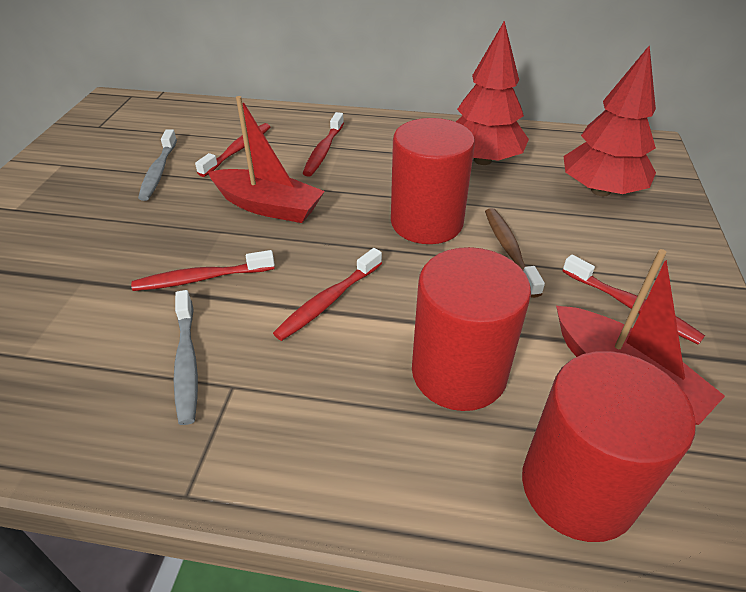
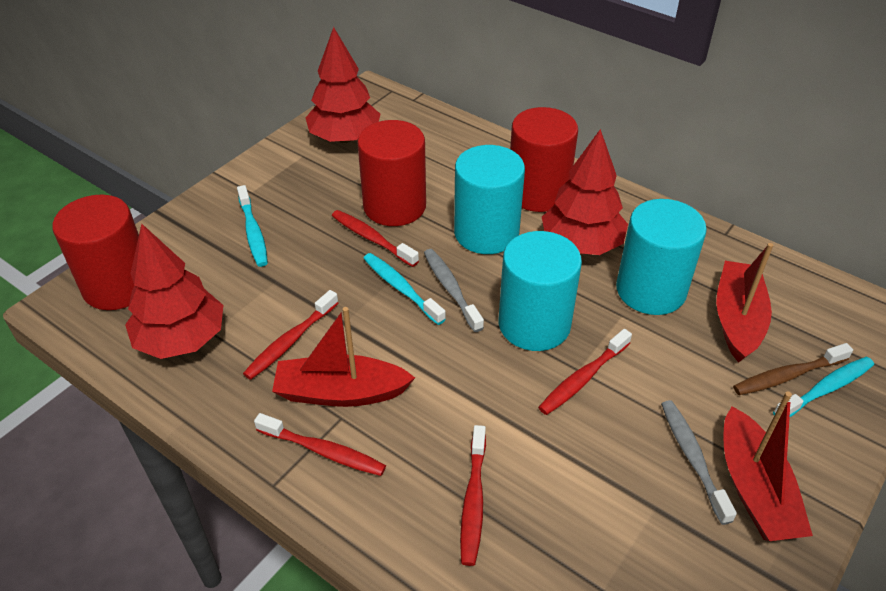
red boat: [208,96,325,223] [556,249,725,425] = 2 -> [272,307,415,407] [716,243,773,363] [724,391,813,541] = 3
red tree: [456,21,529,165] [564,45,656,196] = 2 -> [125,224,223,359] [306,27,380,143] [542,129,628,255] = 3
turquoise cylinder: none = 0 -> [454,145,525,254] [499,231,582,351] [616,199,707,315] = 3
turquoise toothbrush: none = 0 -> [237,185,268,267] [363,253,446,325] [773,357,874,417] = 3

